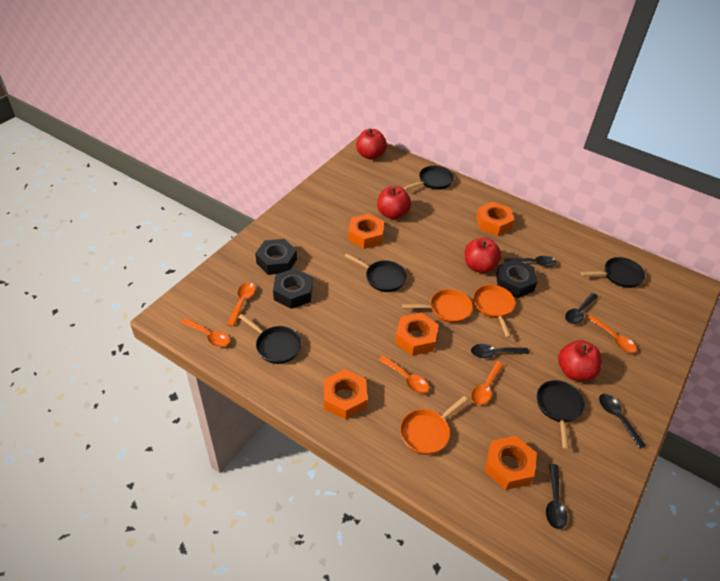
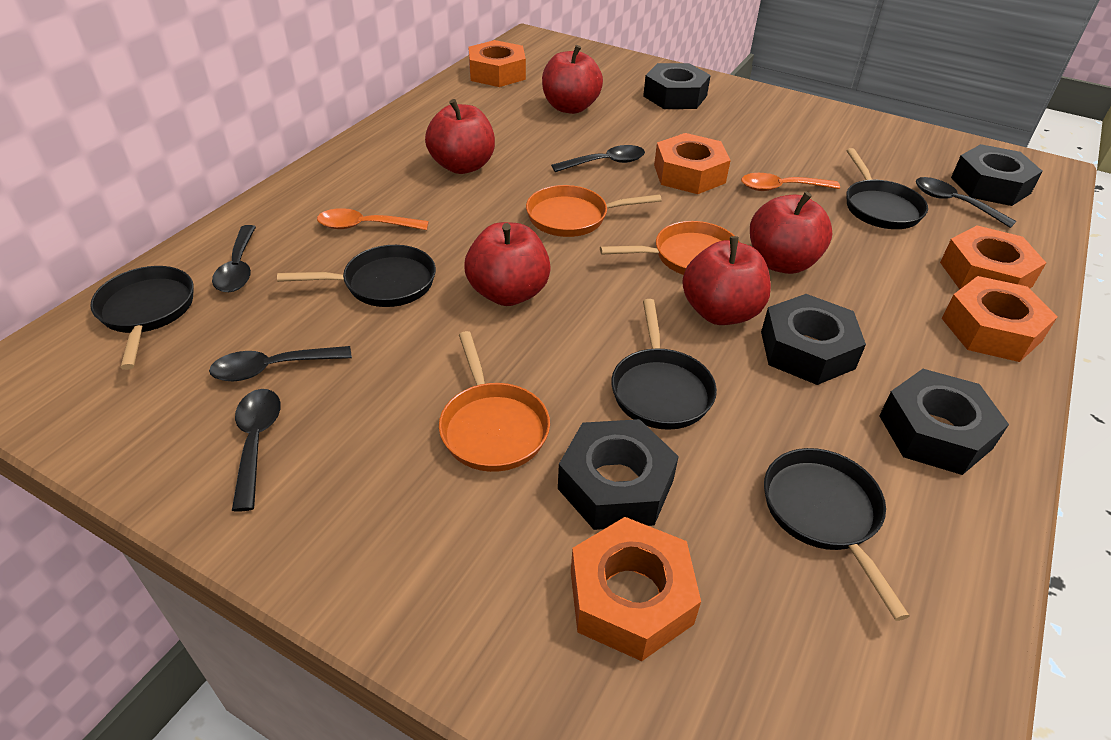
black nut: [255,239,297,275] [273,268,313,309] [496,259,537,298] = 3 -> [558,419,679,530] [643,63,711,109] [761,294,866,385] [879,369,1009,475] [951,144,1043,206] = 5
orange spoon: [181,318,230,347] [227,283,255,327] [379,355,429,394] [471,361,504,405] [587,315,637,353] = 5 -> [317,208,429,230] [741,173,840,191] = 2
red apple: [356,128,387,160] [377,186,411,219] [465,238,501,273] [558,340,602,381] = 4 -> [425,99,495,174] [464,222,551,306] [542,45,603,114] [682,236,771,325] [750,192,833,274] = 5

